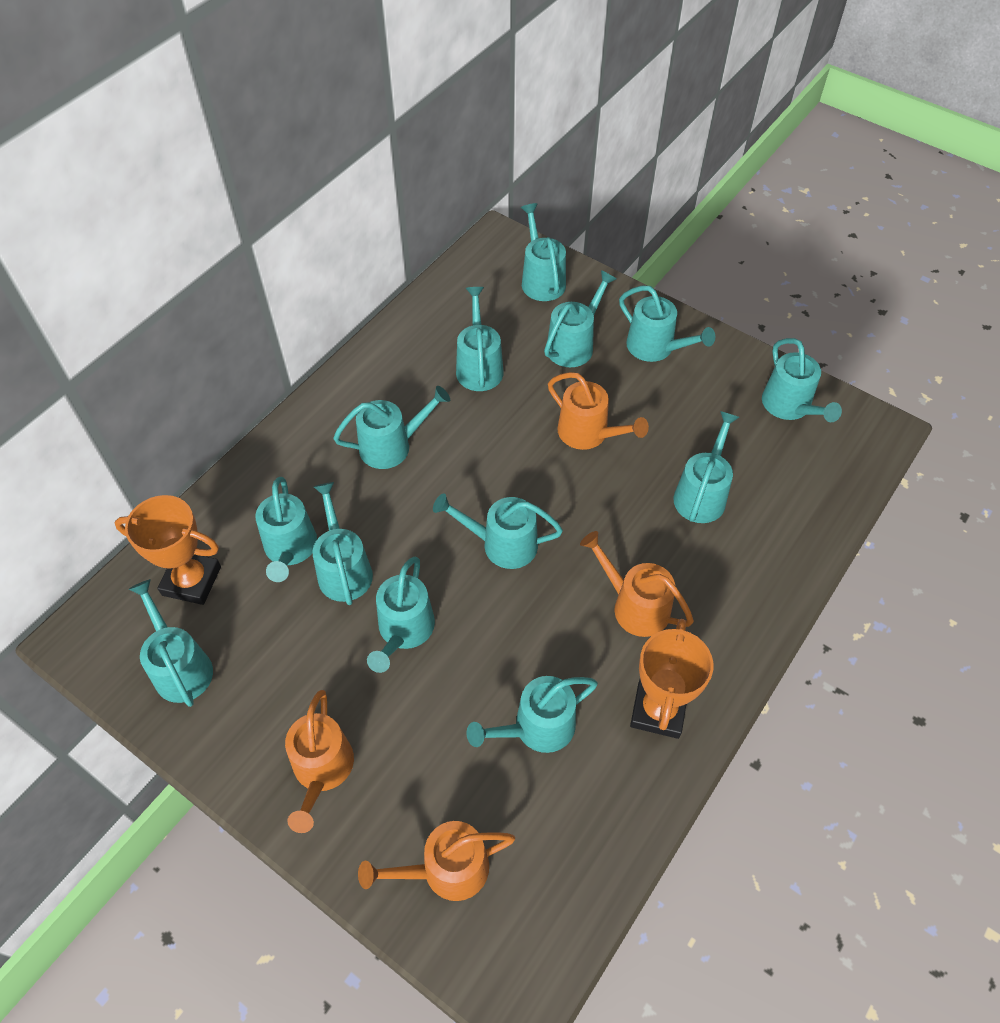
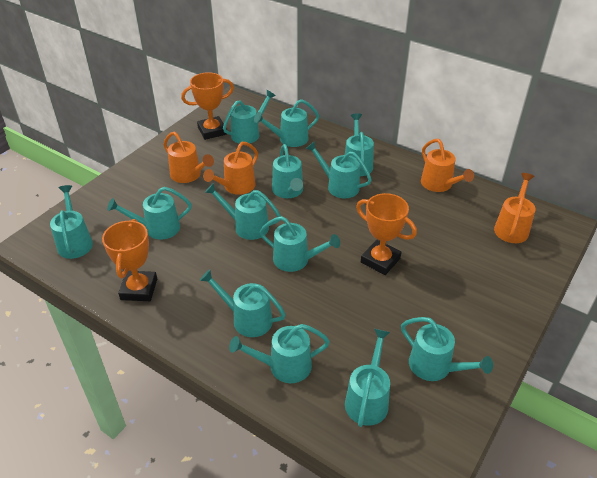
orange trophy: [115,495,221,605] [630,619,714,739] = 2 -> [102,219,157,301] [181,72,234,140] [356,193,417,275] = 3

